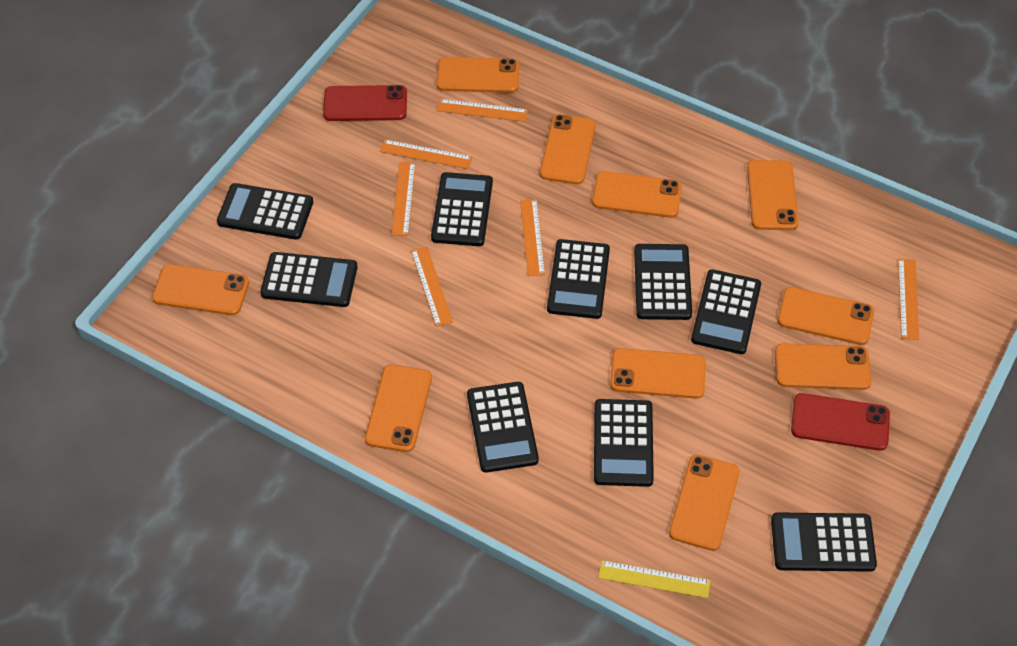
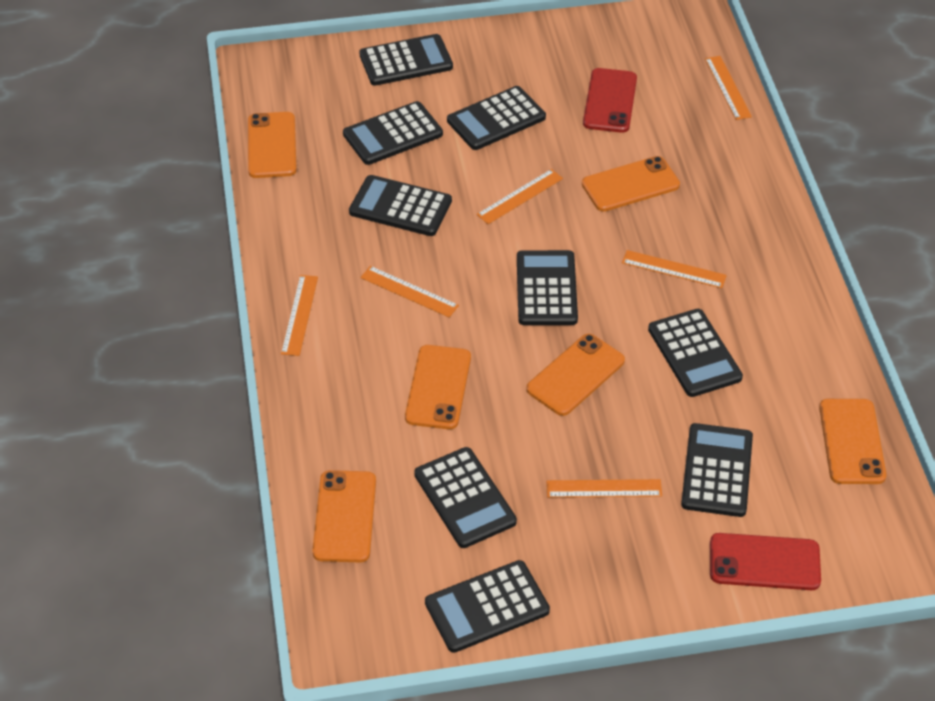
orange phone: [152,264,249,315] [365,364,432,452] [436,57,519,93] [540,114,596,184] [592,171,682,218] [610,348,706,399] [669,455,740,551] [747,160,799,230] [775,343,871,390] [778,287,874,345] = 10 -> [248,112,297,178] [312,470,376,562] [405,345,471,429] [526,334,625,416] [582,156,680,212] [819,399,886,484] = 6
yellow ruler: [598,560,711,598] = 1 -> none = 0

